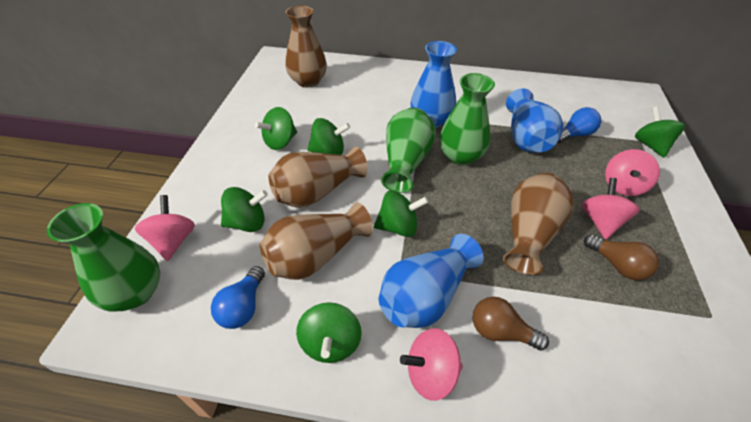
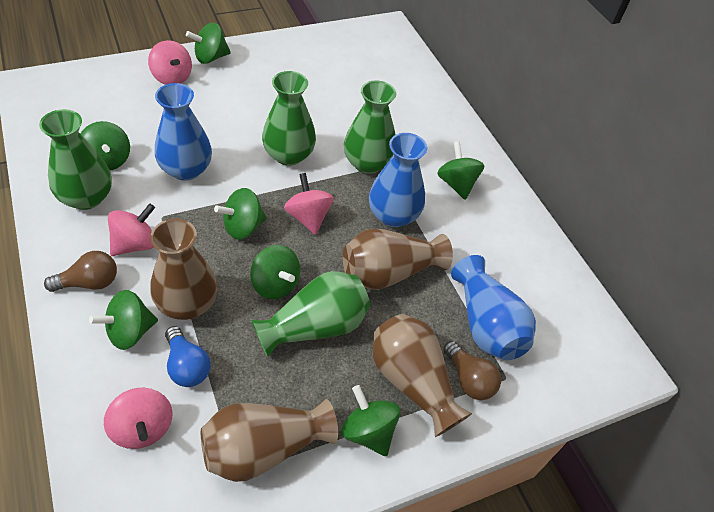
blue light bulb: [211,266,265,329] [557,107,601,143] = 2 -> [165,326,211,387] = 1
green spinning top: [221,187,268,232] [255,107,297,150] [296,302,362,363] [307,118,350,155] [374,190,428,237] [635,106,685,158] = 6 -> [81,121,130,170] [89,290,158,350] [186,23,231,64] [214,188,267,239] [250,245,300,299] [341,385,400,456] [437,142,485,200] = 7
green vase: [47,203,160,312] [381,108,436,193] [439,73,495,165] = 3 -> [39,109,112,210] [251,271,370,357] [262,71,316,166] [344,80,396,174] = 4

